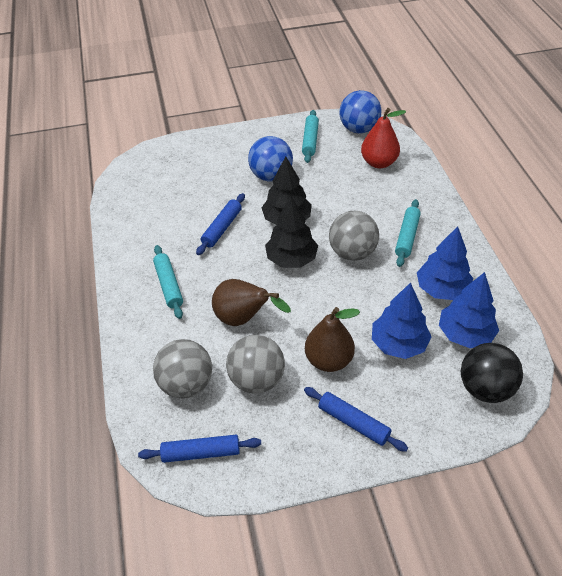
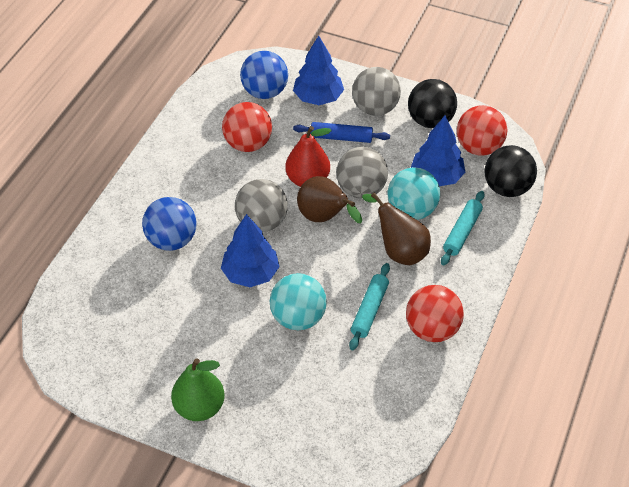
black ball: [461,343,523,403] = 1 -> [408,79,457,128] [484,145,537,197] = 2
black tree: [262,156,312,225] [265,196,318,268] = 2 -> none = 0
blue rolling pin: [138,435,261,463] [196,193,245,255] [304,387,408,452] = 3 -> [293,122,390,143] = 1
green pear: none = 0 -> [171,358,224,421] = 1
red ball: none = 0 -> [222,102,272,152] [406,285,464,342] [457,105,507,156] = 3
turquoise ball: none = 0 -> [270,273,327,330] [388,167,440,220] = 2
turquoise rolling pin: [153,245,183,319] [302,110,319,163] [395,199,421,267] = 3 -> [349,263,390,350] [441,191,485,266] = 2

